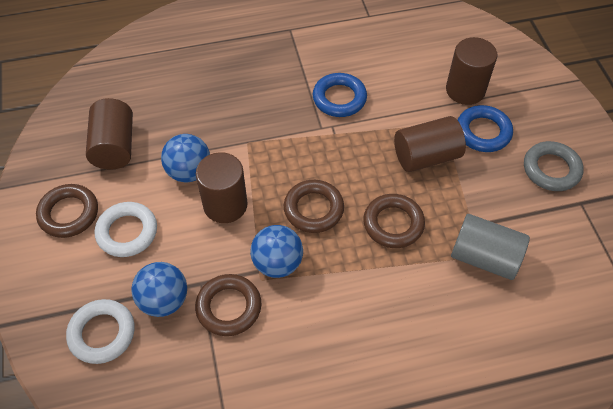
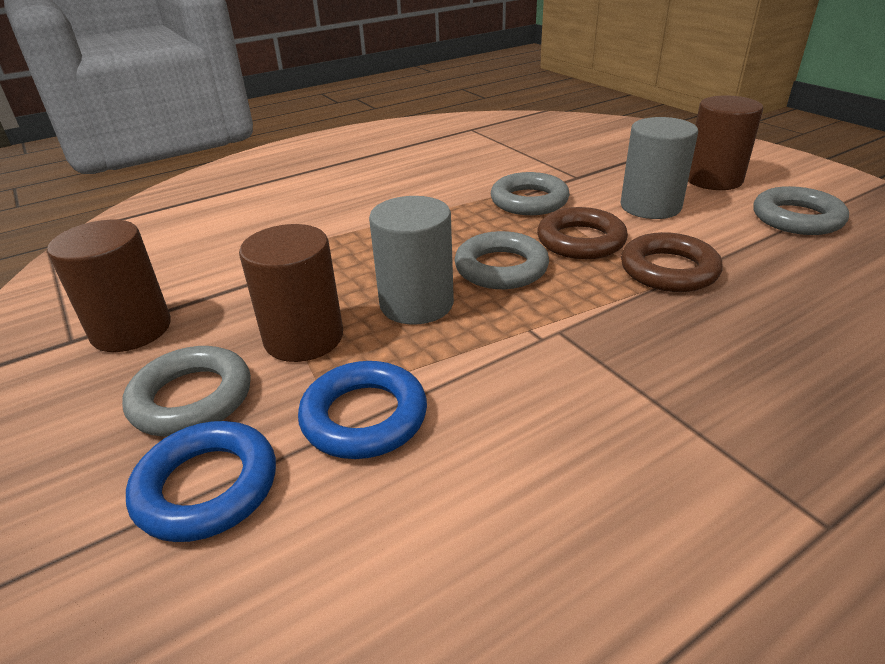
blue ball: [131,262,187,317] [161,134,210,182] [250,225,303,278] = 3 -> none = 0
brown cylinder: [86,98,133,170] [196,152,248,223] [394,116,466,172] [446,37,497,105] = 4 -> [47,220,171,352] [239,224,343,362] [688,96,763,190] = 3
brown ring: [36,184,98,238] [195,274,261,336] [284,180,344,233] [363,194,425,248] = 4 -> [537,207,628,259] [621,232,723,292] = 2
grey cylinder: [451,214,530,280] = 1 -> [369,196,454,325] [620,117,698,219] = 2
grey ring: [524,141,584,191] = 1 -> [122,346,251,437] [454,231,549,289] [491,172,570,215] [753,186,849,235] = 4
white ring: [66,299,135,364] [95,202,157,257] = 2 -> none = 0

